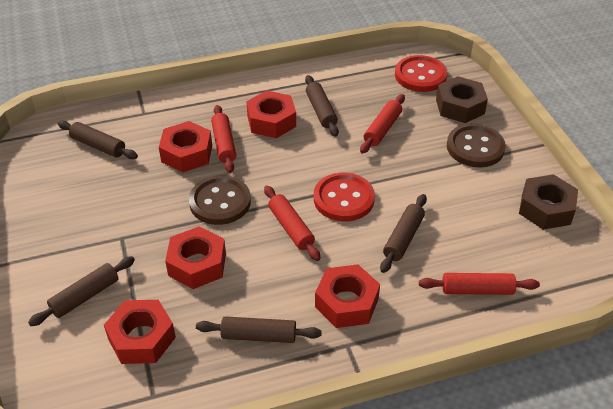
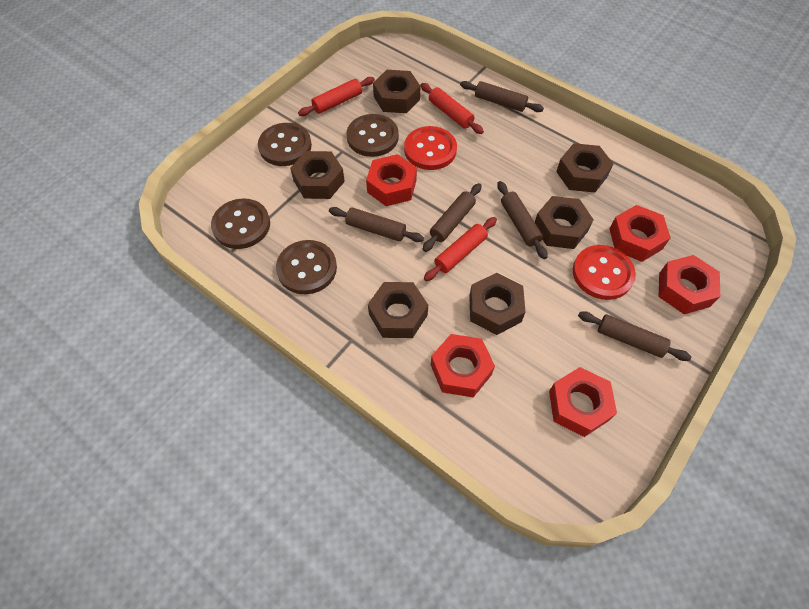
brown button: [189,176,251,225] [447,124,506,168] = 2 -> [211,198,270,249] [258,123,312,166] [276,240,337,294] [346,114,399,157] = 4
brown nut: [436,76,488,123] [519,174,578,230] = 2 -> [290,151,345,199] [368,282,428,338] [373,70,420,113] [469,273,525,335] [535,196,594,249] [556,143,613,193] = 6
red rolling pin: [211,105,236,173] [264,185,320,261] [360,94,405,154] [419,273,540,295] = 4 -> [298,77,375,116] [420,83,484,134] [424,217,497,281] = 3

